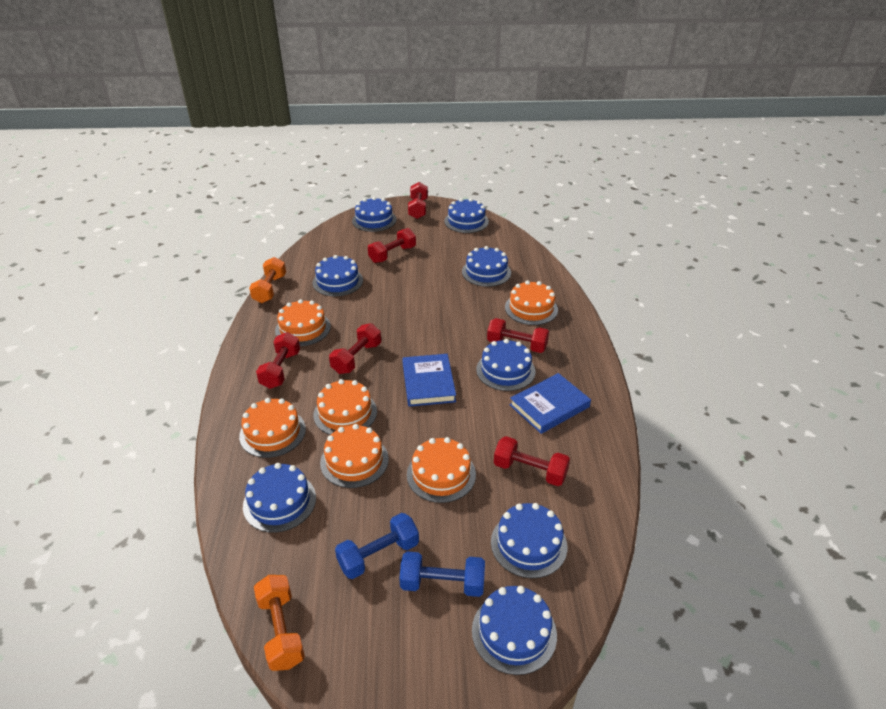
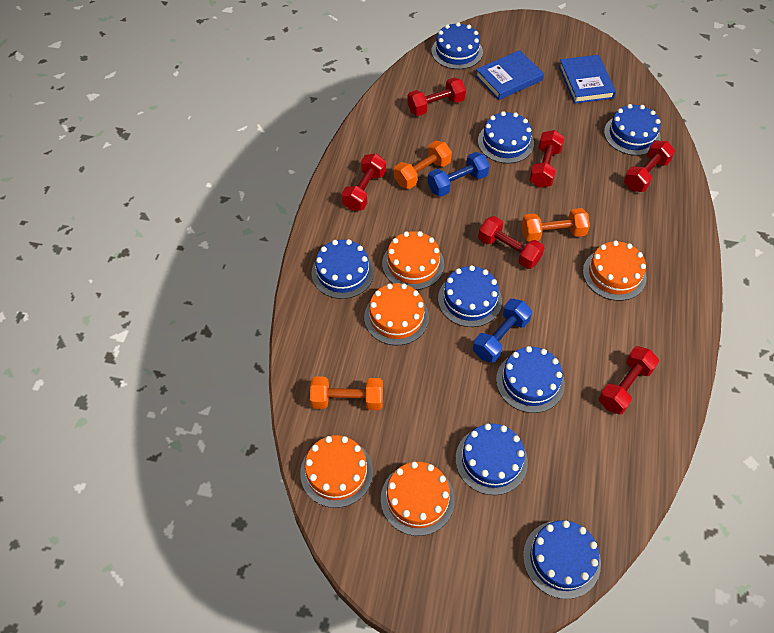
orange cake: [239,398,306,458] [275,299,331,346] [314,379,377,435] [320,424,389,488] [407,437,476,503] [505,281,558,325] = 6 -> [300,435,373,508] [364,283,429,345] [381,462,455,536] [382,231,444,290] [583,240,646,301] = 5
orange dumbbell: [249,257,286,303] [254,575,305,671] = 2 -> [310,376,383,410] [394,141,452,189] [522,208,590,242] = 3

